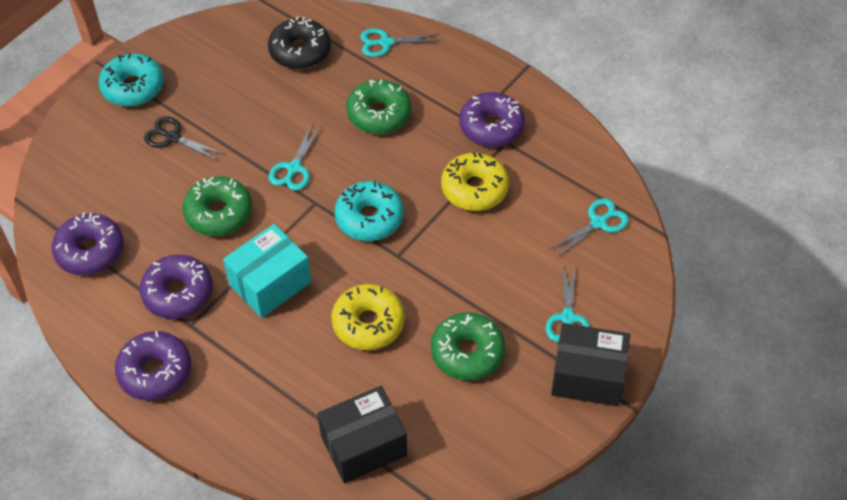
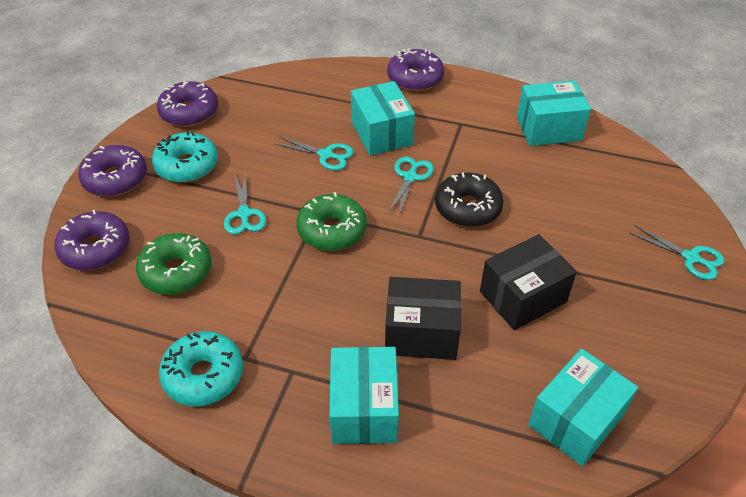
black scissors: [144,116,224,161] = 1 -> none = 0
green donut: [183,176,252,236] [346,80,411,134] [431,313,505,381] = 3 -> [136,233,211,295] [296,192,367,251] = 2
turquoise box: [223,224,311,318] = 1 -> [329,347,399,444] [351,81,415,156] [517,81,591,146] [528,349,638,466] = 4
yellow donut: [331,284,405,350] [441,152,509,211] = 2 -> none = 0

